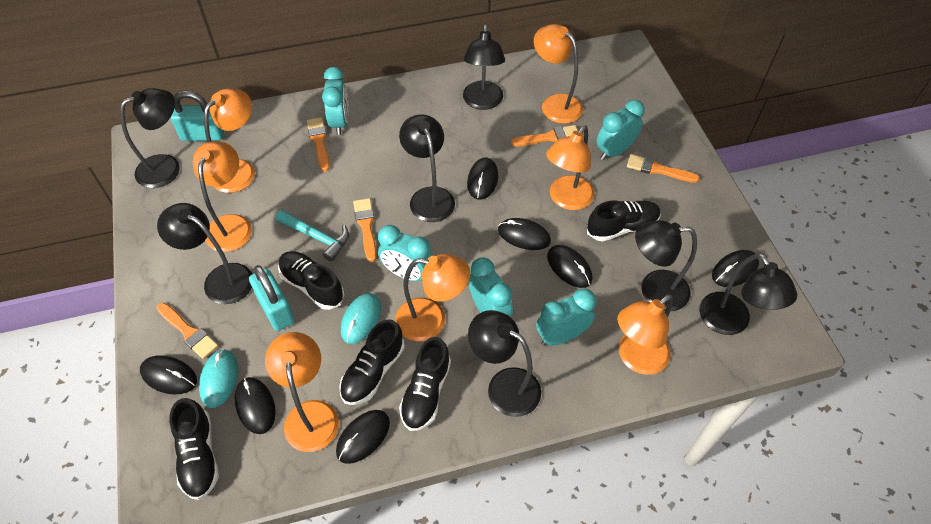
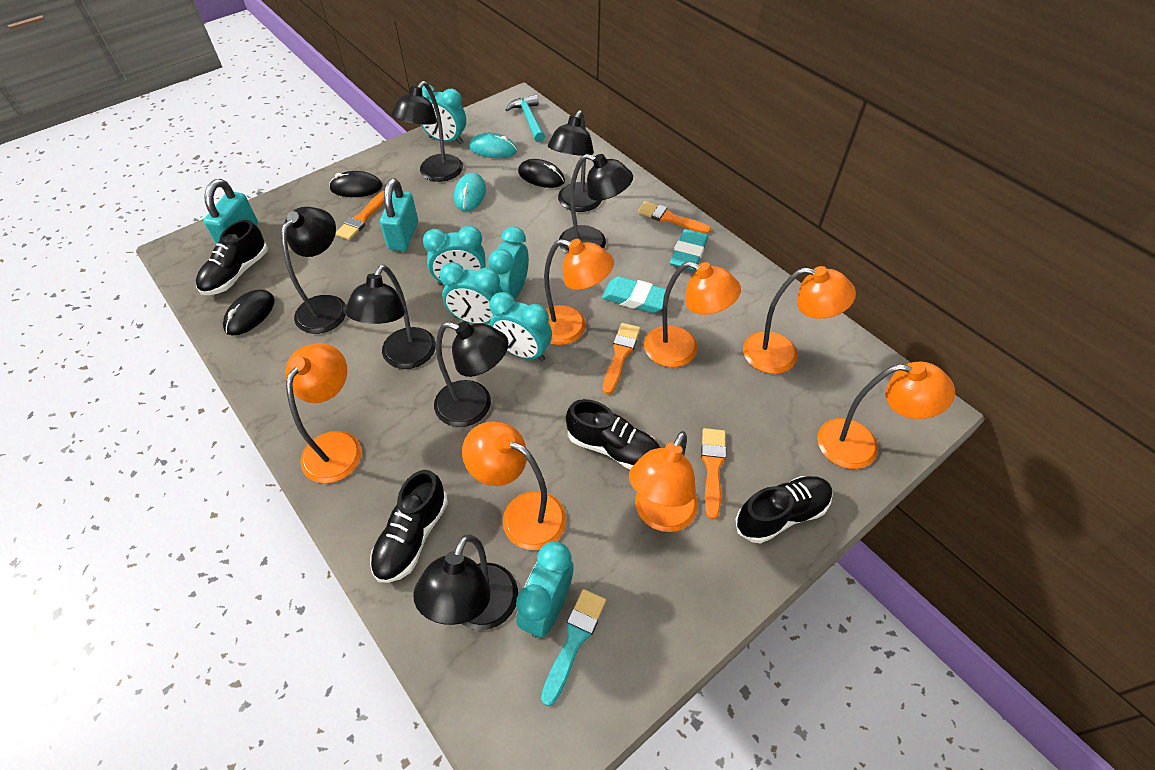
black mouse: [140,355,197,394] [235,377,276,434] [336,410,390,464] [467,158,498,200] [498,218,551,250] [547,245,593,288] [712,250,759,287] = 7 -> [223,290,275,335] [329,171,382,197] [518,159,565,188] = 3
black shoe: [169,398,219,500] [278,251,344,310] [339,319,404,405] [399,337,451,431] [587,200,661,241] = 5 -> [196,220,268,295] [370,470,448,583] [566,399,660,469] [736,476,833,544] = 4
orange brush: [157,302,218,359] [307,117,330,172] [353,198,377,262] [511,125,578,146] [627,154,700,183] = 5 -> [335,191,384,240] [603,323,640,395] [638,201,711,234] [701,428,726,519] = 4
turquoise brush: none = 0 -> [541,589,606,706] = 1
turquoise clock: [322,67,349,135] [378,225,432,281] [469,257,513,317] [536,288,596,346] [596,100,645,160] = 5 -> [421,84,466,144] [423,226,485,286] [440,262,503,324] [488,227,529,299] [489,292,552,361] [516,542,574,638] = 6
turquoise eraser: none = 0 -> [602,276,666,313] [670,229,708,271] = 2

